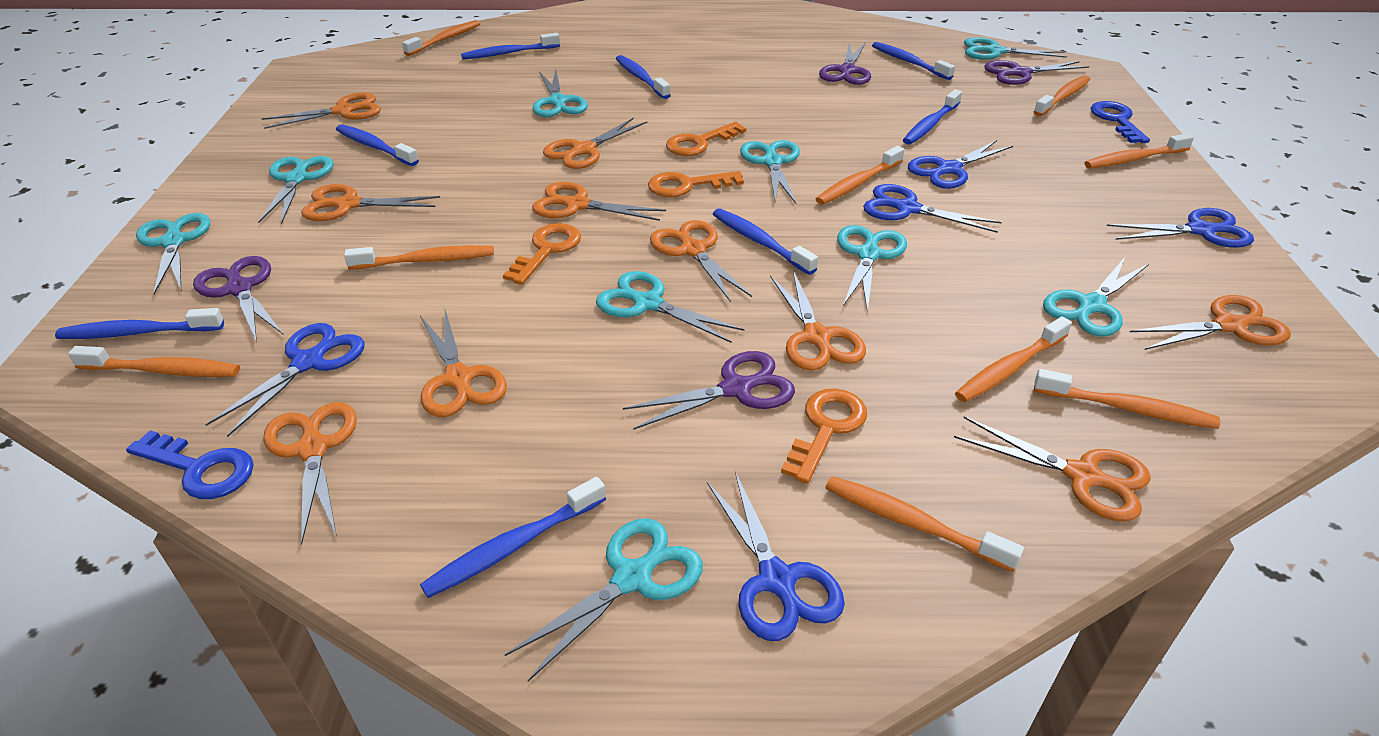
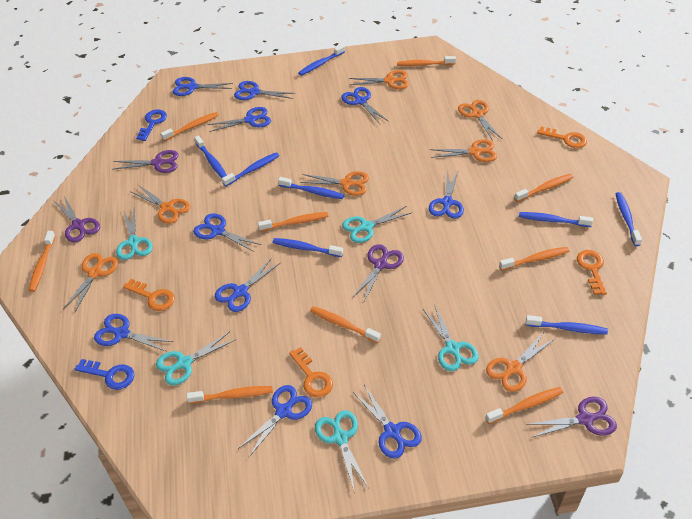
blue scissors: [205,323,364,437] [707,472,845,641] [863,184,1002,233] [908,140,1013,189] [1107,208,1254,248] = 5 -> [94,314,173,352] [173,77,233,96] [193,213,261,252] [207,107,271,132] [215,258,280,312] [234,81,295,100] [238,385,312,458] [341,87,389,124] [353,385,422,459] [429,170,464,219] = 10
orange scissors: [261,92,381,129] [263,402,357,544] [301,184,440,221] [420,310,507,417] [532,182,666,221] [543,117,647,169] [650,220,752,302] [770,271,866,371] [954,417,1151,522] [1129,295,1291,350] = 10 -> [63,253,118,313] [131,185,191,224] [300,171,369,196] [349,70,409,89] [430,139,497,162] [458,100,502,141] [486,332,555,392] = 7
turquoise scissors: [136,213,210,294] [258,156,334,224] [505,518,703,681] [533,69,588,117] [596,271,745,343] [740,140,800,204] [837,225,907,312] [964,37,1067,60] [1043,256,1149,337] = 9 -> [116,208,153,260] [156,332,235,385] [315,410,369,493] [342,206,411,243] [423,304,479,371] = 5

